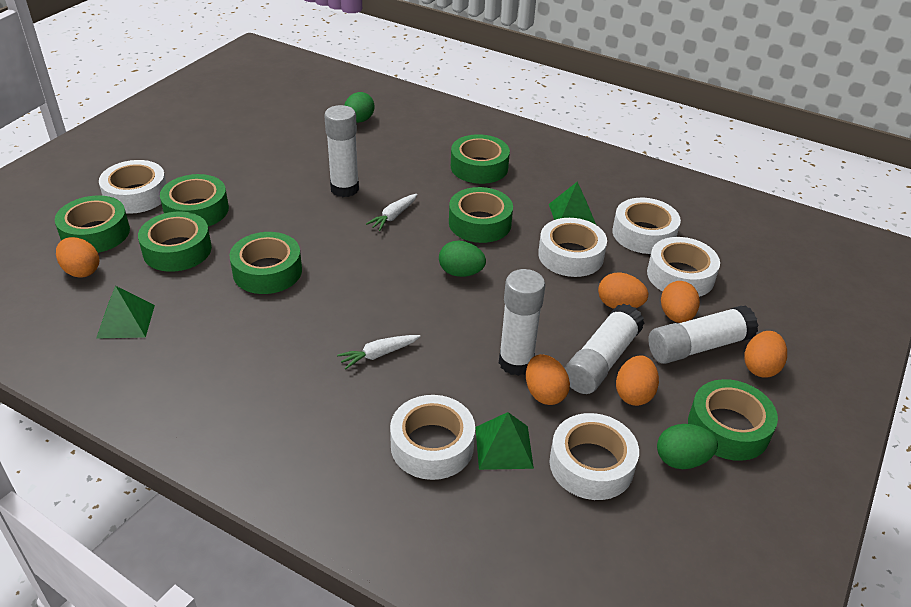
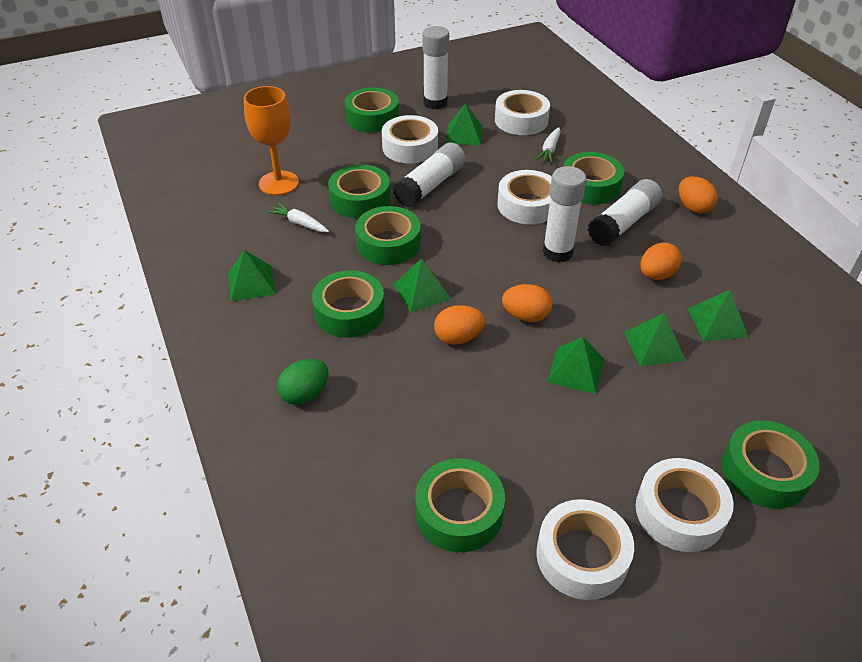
green egg: [344,92,374,123] [439,241,486,277] [657,424,718,469] = 3 -> [277,359,328,405] = 1
green pyramid: [96,286,155,339] [475,412,534,470] [549,182,596,225] = 3 -> [228,250,276,301] [393,258,451,312] [445,103,483,146] [547,337,604,394] [624,313,686,366] [688,290,748,341] = 6
orange egg: [56,237,99,278] [526,354,570,405] [598,273,648,309] [616,356,659,406] [661,281,700,323] [744,331,787,378] = 6 -> [434,305,485,345] [502,284,552,322] [640,242,682,280] [679,176,718,214] = 4
orange goblet: none = 0 -> [244,86,299,195] = 1
white tape: [99,160,167,214] [390,395,475,480] [538,218,607,277] [550,413,639,500] [612,198,681,254] [647,237,720,297] = 6 -> [382,115,438,164] [495,90,550,135] [497,170,552,225] [536,499,634,600] [636,458,734,552] = 5

